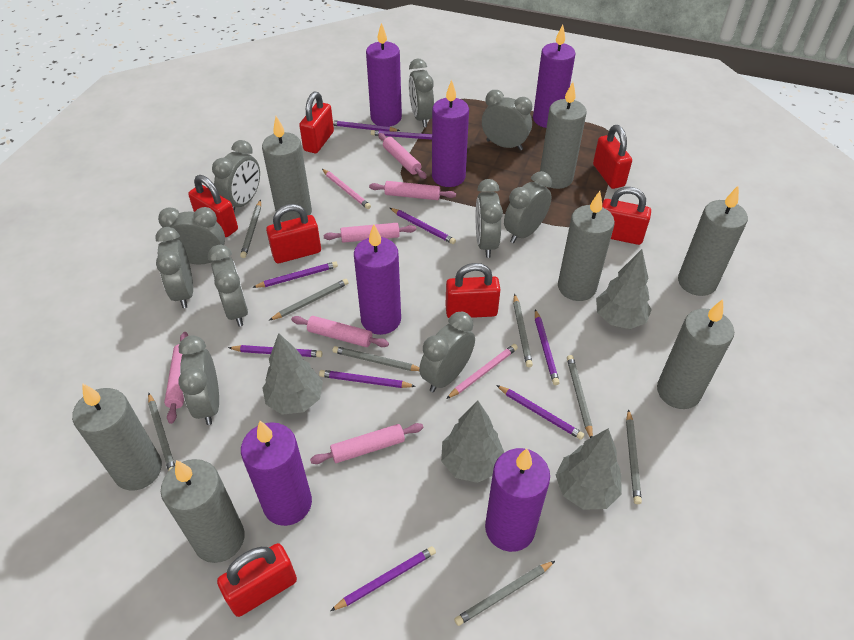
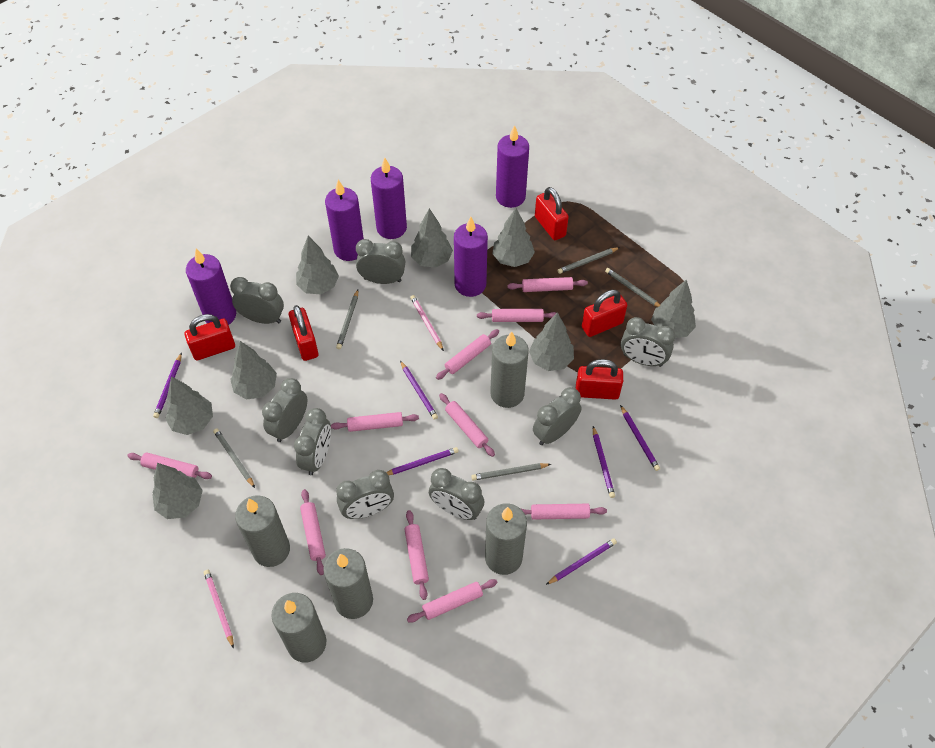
grey candle: [72,384,162,490] [161,459,245,563] [262,116,312,222] [540,82,586,189] [558,191,615,301] [657,299,734,409] [678,186,748,296] = 7 -> [235,495,290,567] [271,593,326,662] [323,548,373,619] [485,503,527,575] [490,331,529,408] = 5
grey clock: [155,227,193,308] [158,207,225,265] [178,335,219,425] [208,245,248,326] [212,140,260,211] [409,59,434,127] [419,312,475,392] [476,179,503,258] [482,90,532,151] [504,171,552,243] = 10 -> [230,277,284,324] [262,378,307,442] [294,408,331,475] [336,470,394,519] [356,239,405,284] [429,468,485,520] [533,387,582,445] [621,317,675,367] = 8
grey pencil: [148,393,175,471] [240,200,261,258] [269,279,349,321] [333,346,419,371] [454,561,555,626] [513,294,533,367] [567,355,593,438] [626,409,642,504] = 8 -> [213,428,255,488] [336,290,358,349] [471,463,551,481] [557,247,620,274] [605,268,660,307] = 5
grey tree: [262,333,323,415] [441,400,504,483] [556,428,622,510] [596,249,652,329] = 4 -> [153,463,203,519] [165,377,213,435] [230,341,277,400] [296,236,339,294] [411,208,453,268] [492,208,535,267] [529,313,574,371] [651,280,696,338] = 8
pink rolling pin: [164,332,188,424] [291,316,389,347] [310,423,424,464] [324,223,416,243] [369,181,456,200] [378,133,427,179] = 6 -> [127,452,212,479] [300,489,326,575] [331,412,419,432] [404,510,429,600] [407,579,497,623] [436,329,499,380] [439,393,495,457] [477,309,556,322] [507,277,588,292] [520,504,607,520] = 10
purple candle: [241,421,312,526] [354,224,401,335] [366,23,402,127] [432,80,469,187] [485,448,550,552] [533,24,576,128] = 6 -> [186,249,236,325] [325,180,364,261] [371,157,407,239] [454,217,488,297] [496,125,529,208] = 5
purple pencil: [228,345,322,357] [252,261,338,288] [319,370,416,388] [330,546,436,611] [333,120,400,132] [371,130,432,140] [390,208,456,244] [496,385,585,440] [535,309,560,385] = 9 -> [153,353,182,418] [386,447,459,475] [400,361,438,420] [546,538,617,585] [593,426,615,498] [620,405,660,471] = 6
red padlock: [188,175,238,237] [217,543,297,617] [266,204,321,263] [299,91,334,153] [445,263,500,318] [593,125,632,189] [602,187,651,245] = 7 -> [184,314,235,360] [289,305,318,361] [535,187,569,240] [576,359,623,400] [582,290,627,337] = 5

